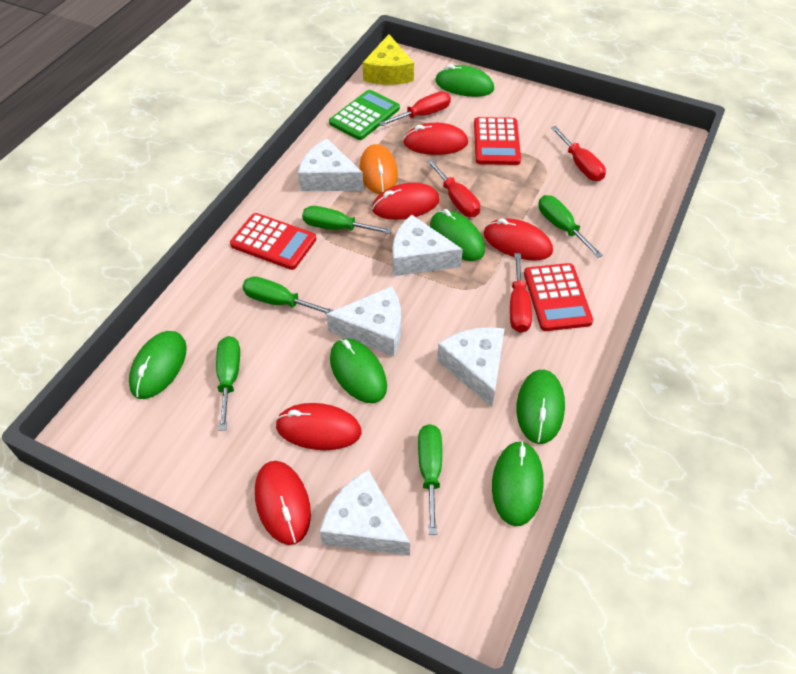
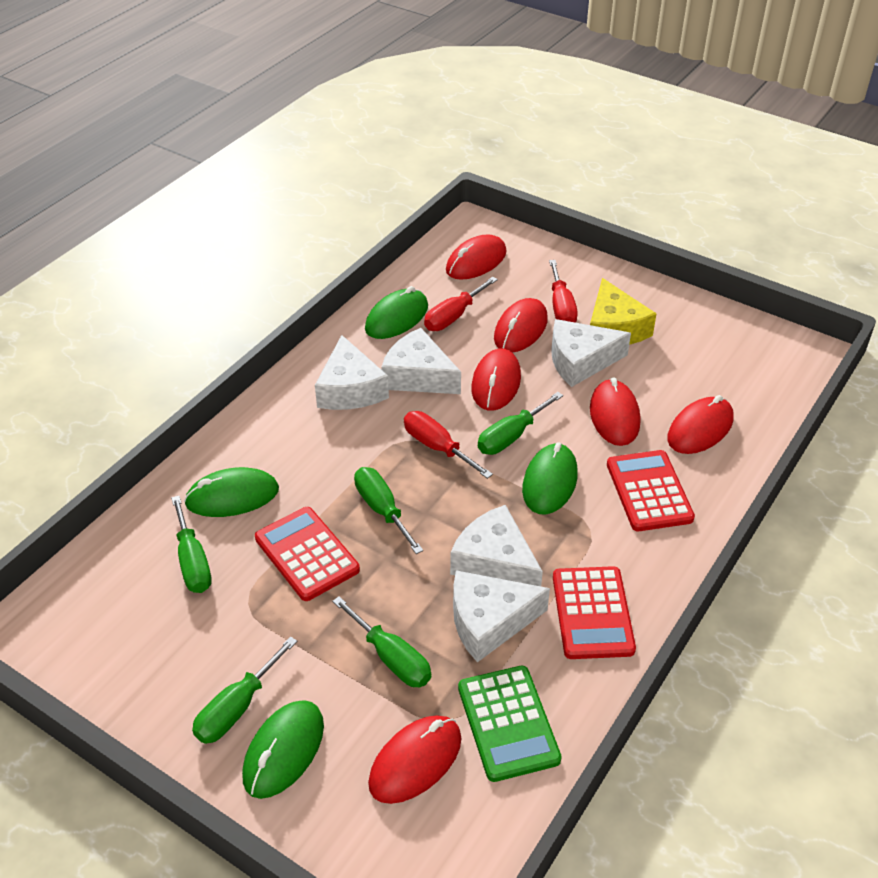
green mouse: [129,331,187,399] [330,338,387,403] [430,209,485,261] [435,64,494,97] [492,441,544,526] [517,370,565,444] = 6 -> [184,467,279,517] [242,700,324,799] [365,286,428,339] [522,442,578,515] = 4
orange mouse: [360,144,398,194] = 1 -> none = 0
red mouse: [255,461,311,545] [275,403,362,450] [372,183,440,220] [403,123,468,155] [484,219,553,261] = 5 -> [368,715,462,804] [446,234,507,280] [471,349,521,411] [494,298,548,352] [590,378,640,446] [667,395,734,454] = 6
red screwdriver: [379,92,451,126] [427,159,480,217] [510,253,532,333] [551,126,606,181] = 4 -> [404,411,493,479] [424,277,498,331] [549,260,578,323] = 3

